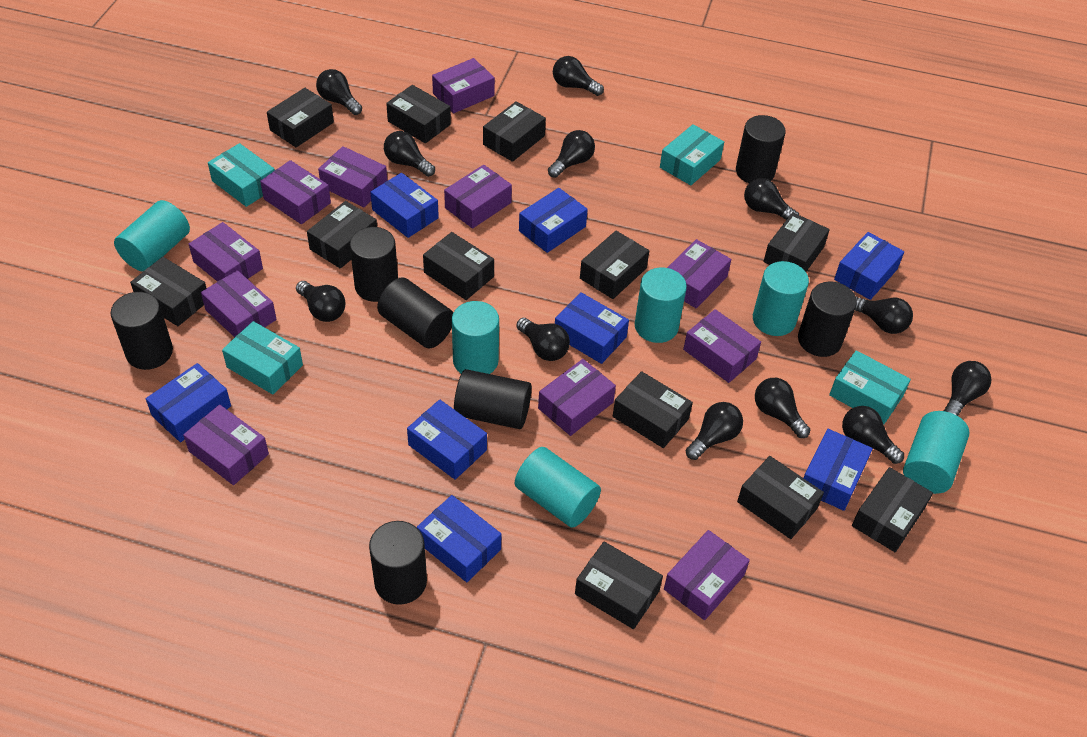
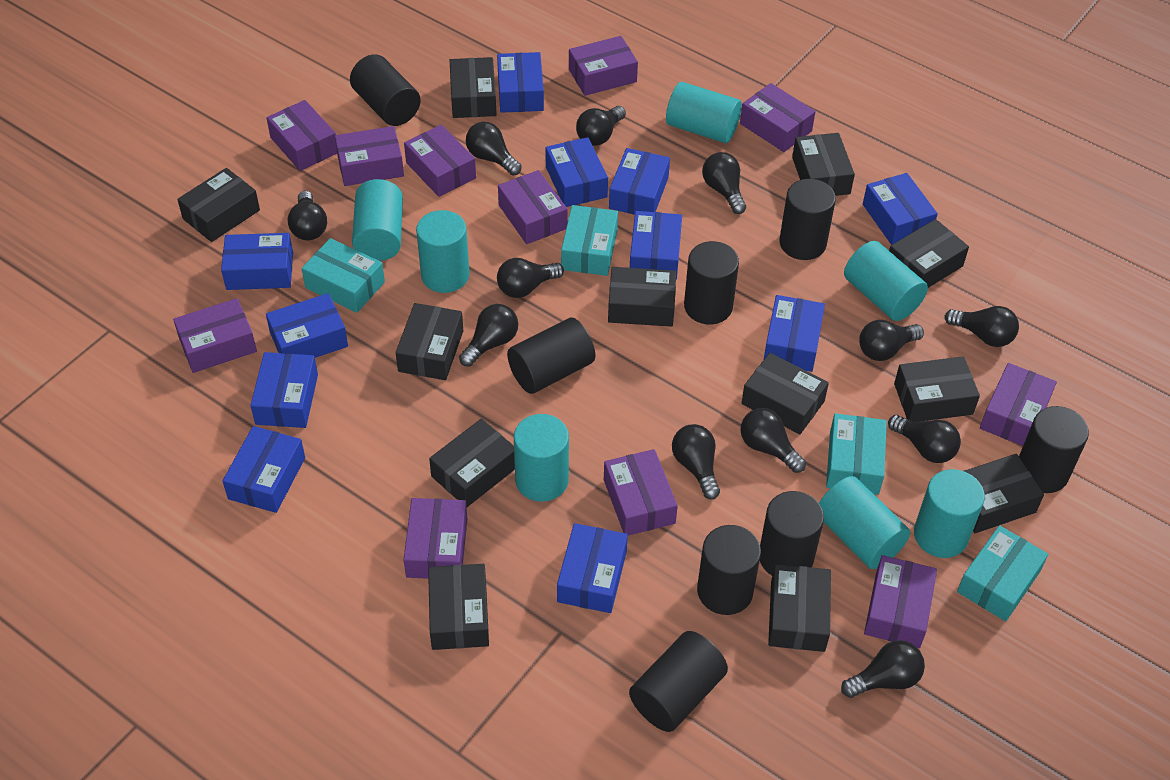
black cylinder: [111,292,173,370] [350,227,398,302] [369,521,427,605] [377,278,453,348] [454,369,532,429] [736,115,786,183] [798,282,857,357] = 7 -> [350,54,421,126] [507,318,595,394] [629,631,728,732] [684,241,739,324] [697,525,761,615] [760,491,824,575] [779,179,836,260] [1019,406,1089,493] = 8
blue box: [146,363,231,442] [370,173,439,238] [407,399,487,480] [417,495,502,582] [519,188,588,253] [555,292,629,364] [804,429,873,511] [834,232,904,300] = 8 -> [221,233,293,290] [223,426,305,513] [250,352,318,428] [266,293,348,358] [497,52,544,113] [545,137,608,207] [557,523,628,613] [609,148,670,215] [630,211,682,280] [764,295,825,372] [863,173,938,245] = 11
turquoise cylinder: [114,200,190,272] [452,301,499,374] [515,447,601,528] [635,268,687,343] [753,261,809,336] [903,411,970,494] = 6 -> [352,179,403,261] [416,210,469,293] [514,414,569,502] [666,82,742,143] [819,476,910,569] [844,241,928,321] [914,469,985,558] = 7

